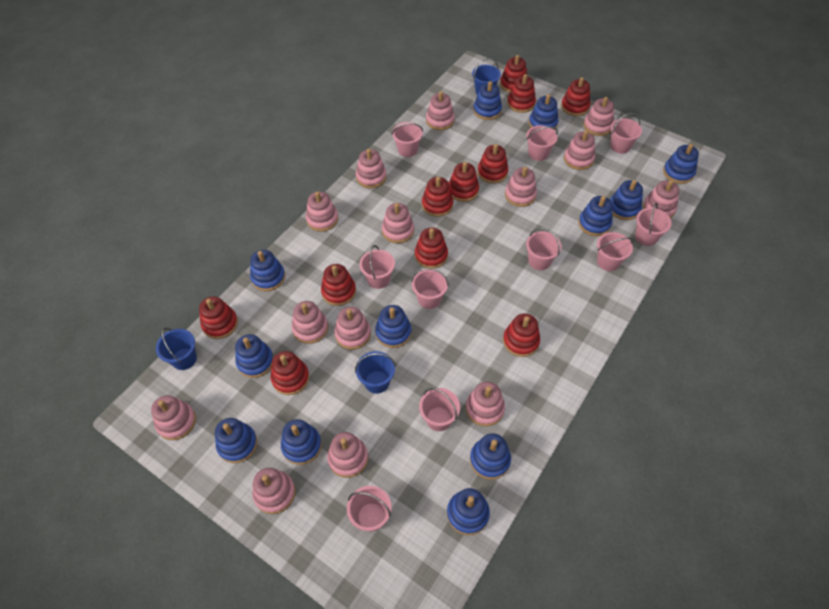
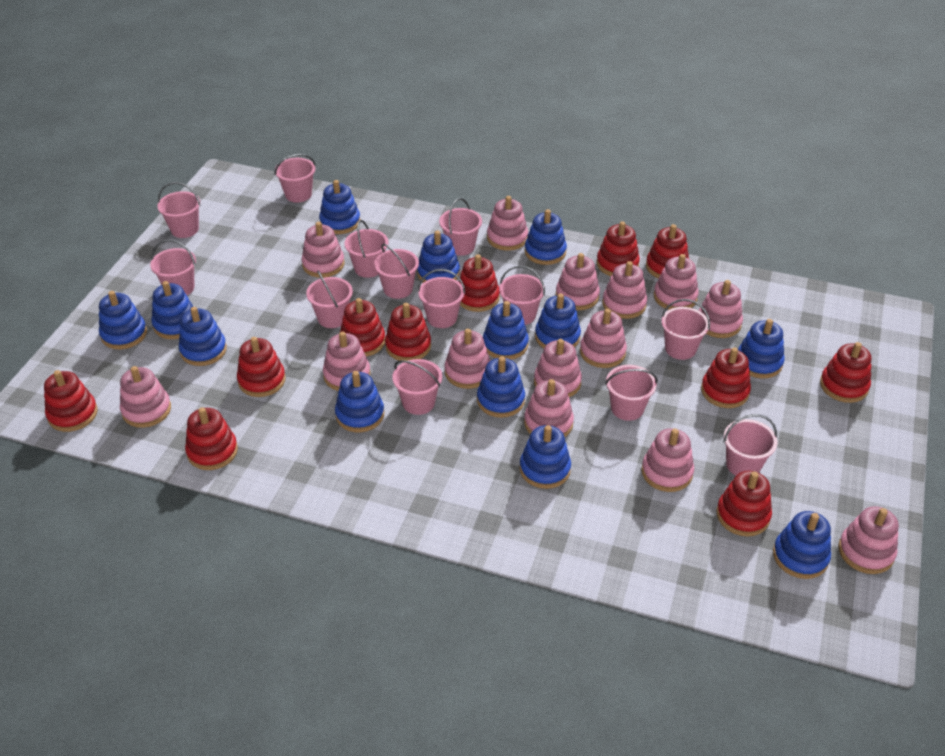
blue bucket: [156,328,197,370] [355,351,396,394] [472,58,501,95] = 3 -> none = 0
blue stacking toy: [215,418,257,463] [235,334,274,378] [250,250,285,291] [281,419,322,465] [375,305,412,348] [447,488,490,535] [470,433,511,479] [473,81,502,120] [529,94,559,130] [579,196,613,236] [610,180,643,220] [663,144,699,184] = 12 -> [99,291,147,349] [151,281,193,339] [179,307,227,366] [319,180,360,234] [335,371,384,432] [417,231,460,283] [477,356,525,418] [483,301,529,360] [520,425,571,489] [525,209,567,265] [535,293,581,348] [738,319,785,379] [773,511,831,579] = 13
pink bucket: [347,486,392,532] [359,245,395,289] [392,122,423,157] [411,268,449,309] [419,388,460,431] [526,126,558,161] [526,228,562,270] [597,232,633,271] [610,113,642,154] [635,203,672,246] = 10 -> [150,240,196,295] [157,182,200,238] [275,154,316,202] [306,271,353,328] [345,220,388,278] [374,244,419,299] [392,359,442,415] [418,269,465,328] [439,198,482,256] [499,266,545,325] [605,365,657,421] [661,299,710,360] [723,414,777,476] = 13

